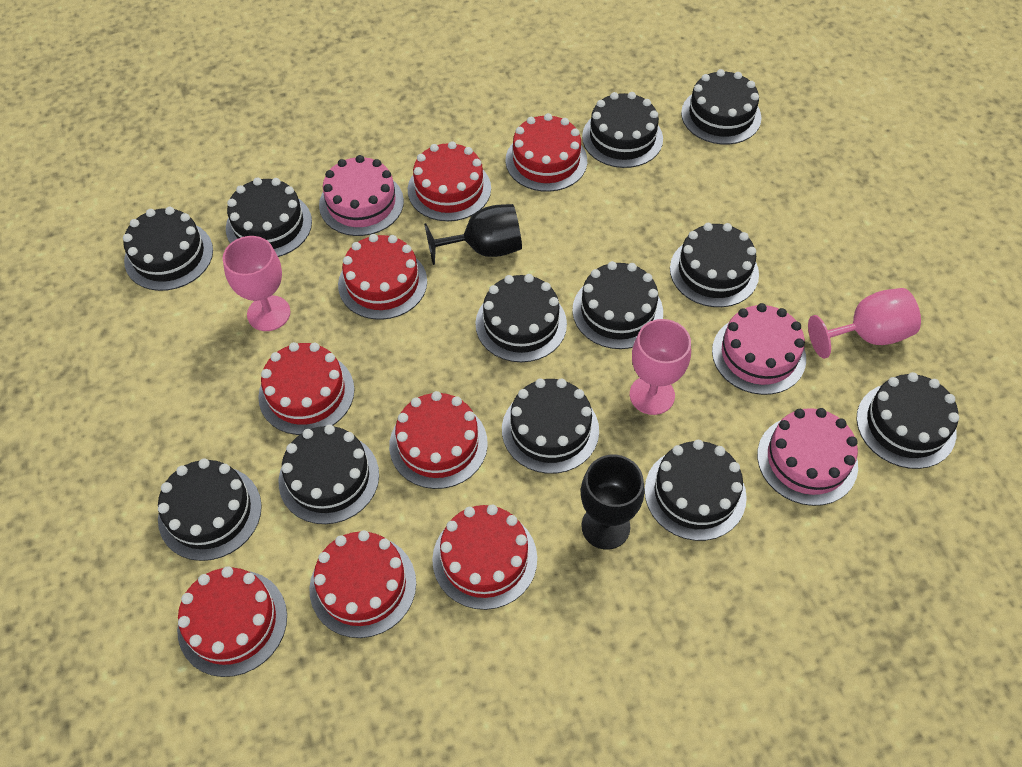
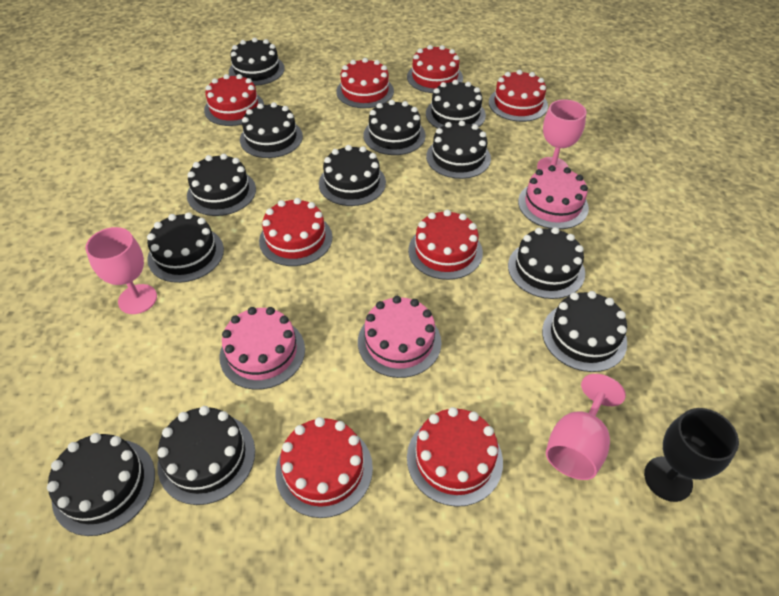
black goblet: [424,204,522,265] [581,455,645,550] = 2 -> [644,408,739,502] = 1

